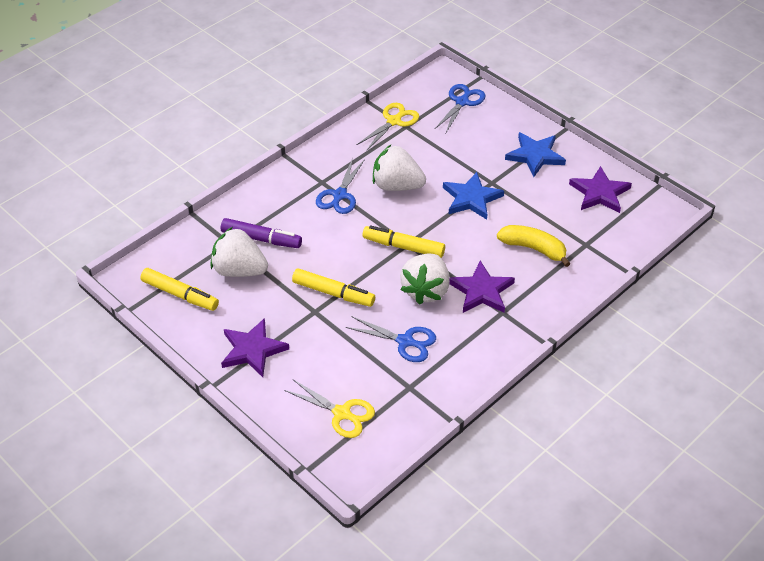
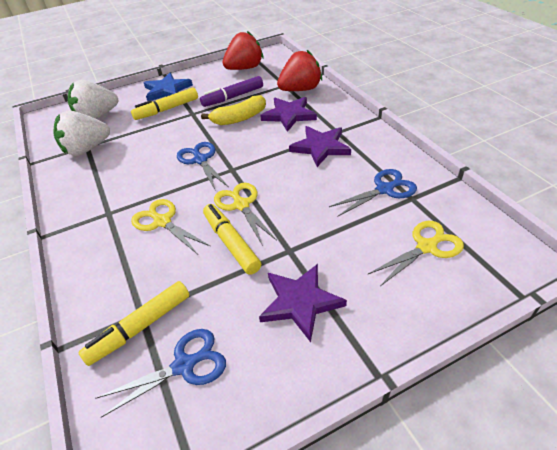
blue star: [443,172,504,220] [505,132,566,177] = 2 -> [144,73,193,101] = 1
red strawberry: none = 0 -> [222,31,263,70] [277,50,322,91] = 2
white strawberry: [210,227,268,277] [373,145,426,191] [400,254,450,305] = 3 -> [53,111,110,156] [68,80,118,119] = 2
yellow scissors: [284,379,375,438] [356,103,419,151] = 2 -> [131,199,210,254] [214,183,277,246] [368,221,464,286] = 3

